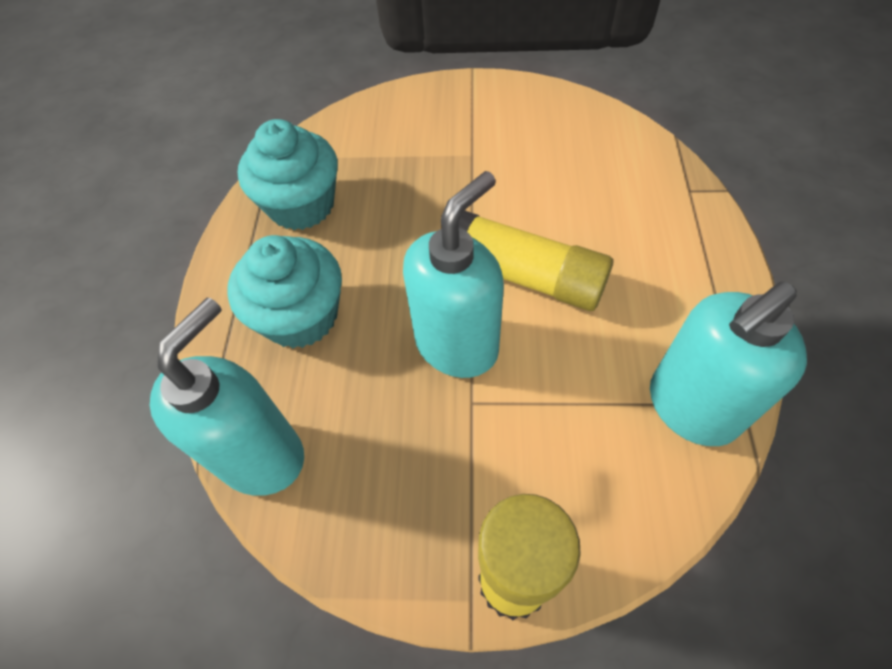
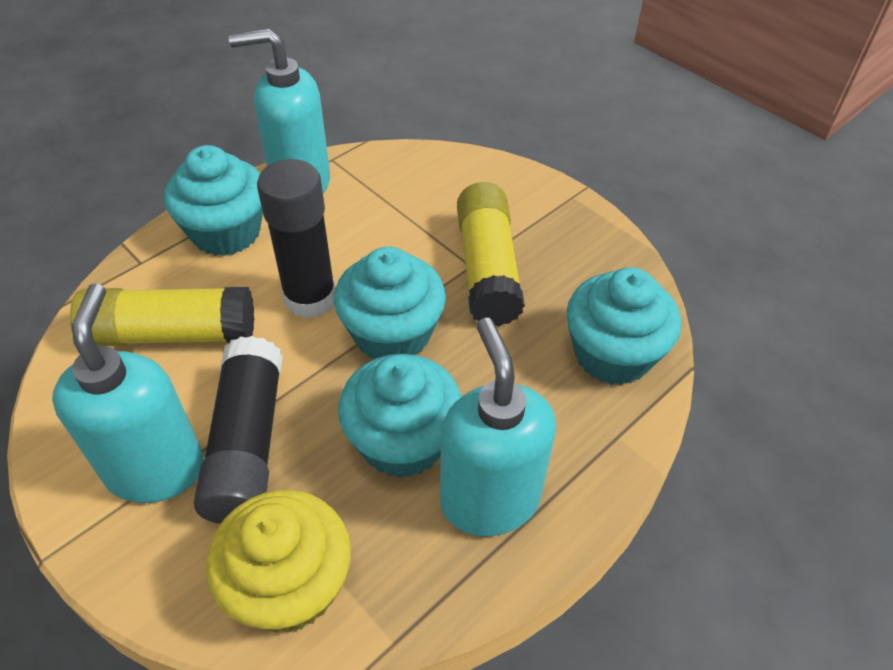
black glue stick: none = 0 -> [194,336,283,524] [257,159,336,319] = 2
turquoise cupcake: [227,235,342,348] [238,119,338,230] = 2 -> [164,145,263,256] [334,247,446,359] [338,354,462,478] [567,267,681,385] = 4
yellow cupcake: none = 0 -> [206,490,351,633] = 1

